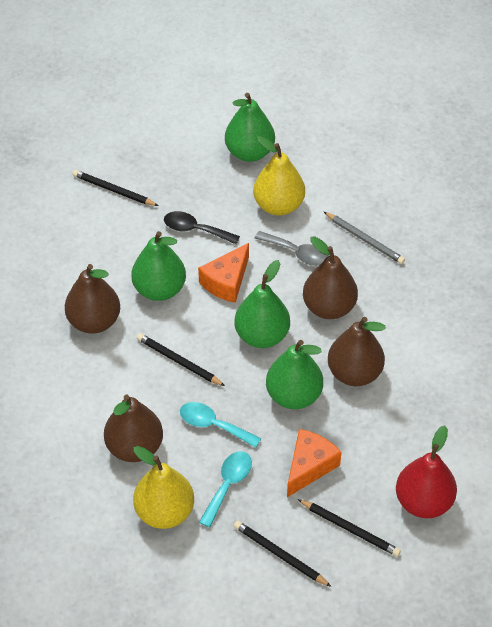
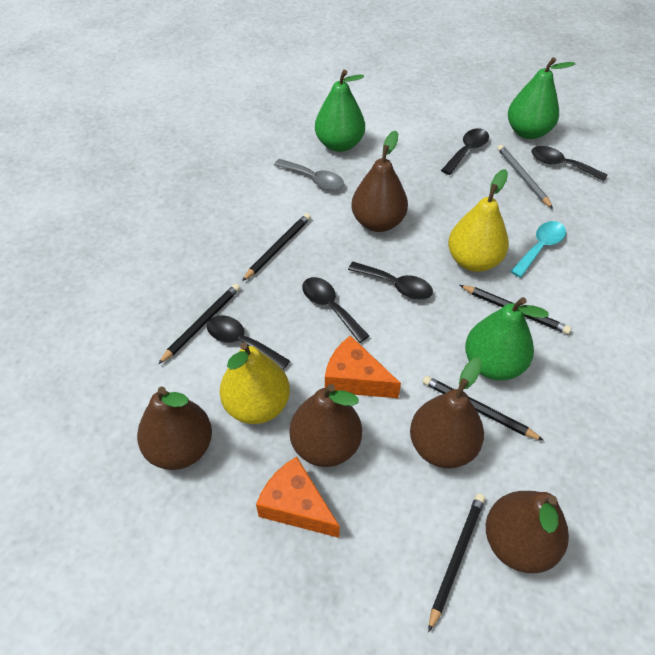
black pencil: [73,170,158,206] [137,333,225,386] [234,521,331,587] [298,499,401,557] = 4 -> [158,284,240,364] [242,213,311,281] [423,376,544,441] [428,493,485,632] [460,285,571,334] = 5
black spoon: [164,211,240,244] = 1 -> [207,315,290,370] [302,277,369,343] [348,262,433,300] [441,128,489,175] [531,146,607,181] = 5
brown pear: [65,264,120,334] [104,395,163,462] [303,236,358,319] [328,317,386,386] = 4 -> [137,387,212,470] [289,384,362,467] [351,131,408,232] [410,357,484,468] [486,491,569,573] = 5
green pear: [131,231,186,301] [225,93,275,162] [235,260,290,348] [266,340,323,409] = 4 -> [315,70,365,152] [465,297,549,380] [508,57,575,139] = 3
red pear: [396,426,457,518] = 1 -> none = 0
turquoise spoon: [180,402,261,448] [199,451,252,527] = 2 -> [510,221,566,278] = 1

